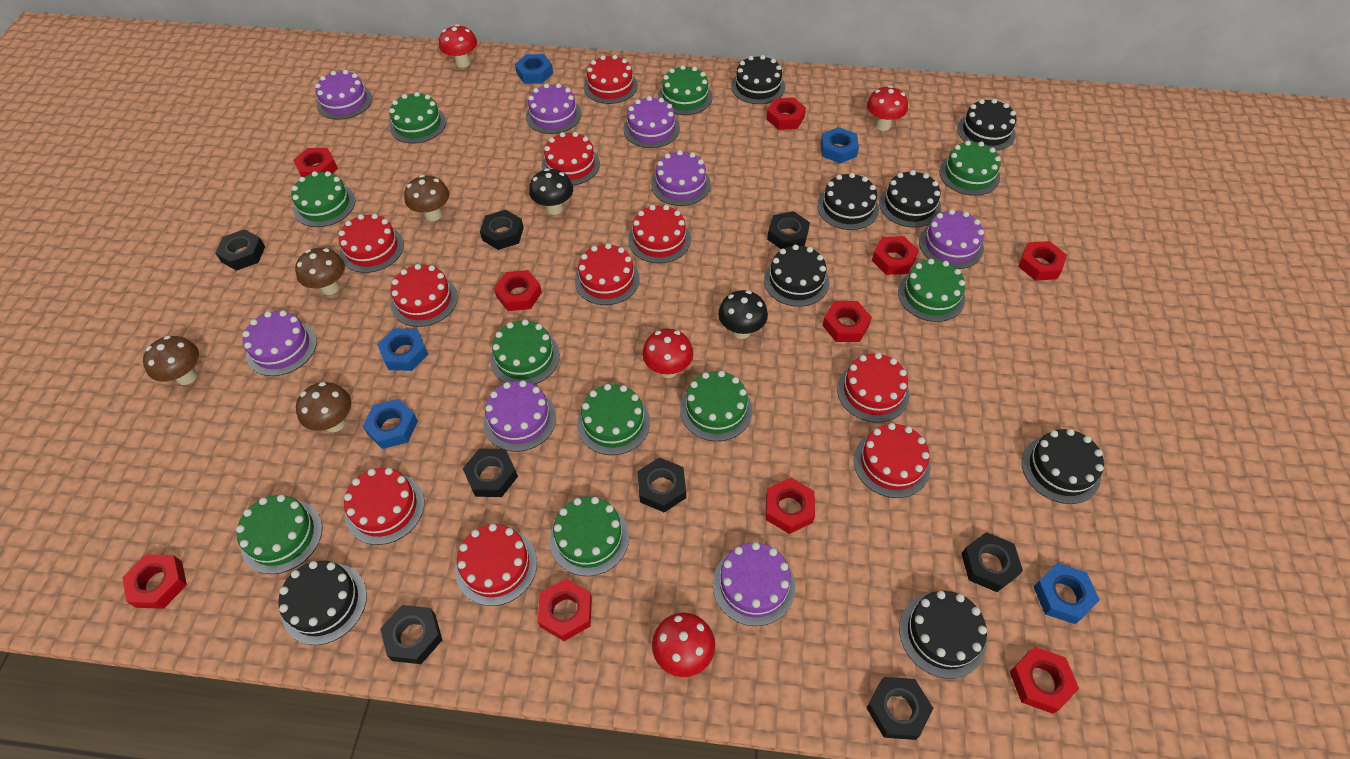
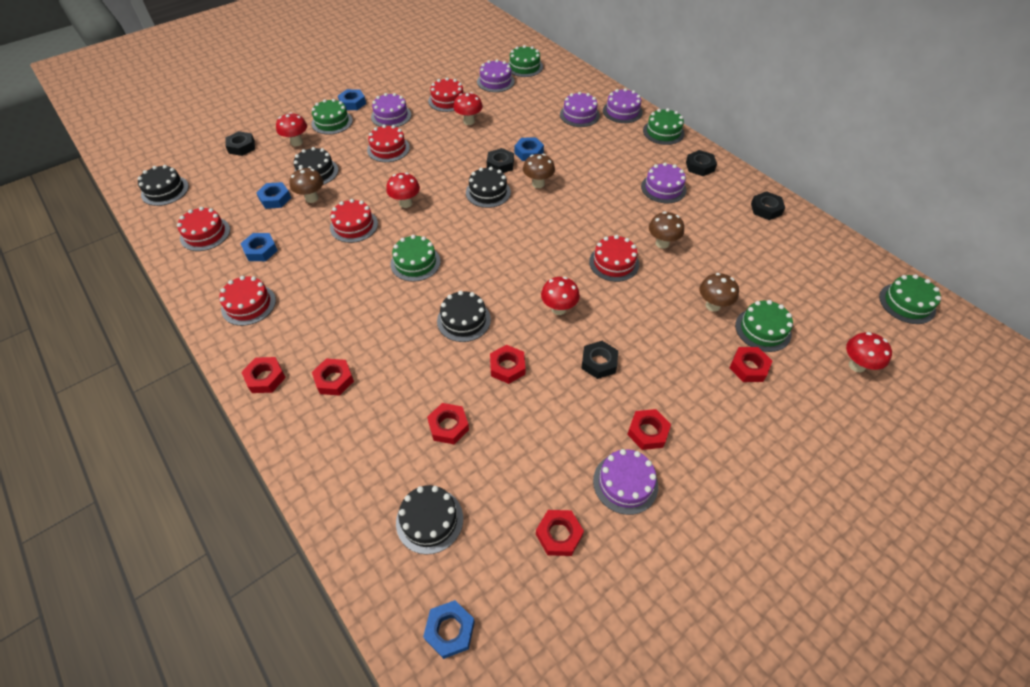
black cake: [278,561,367,645] [731,55,785,104] [764,244,829,307] [817,173,879,230] [879,170,941,228] [899,591,987,679] [957,99,1017,151] [1022,429,1104,504] = 8 -> [138,165,189,206] [294,147,338,185] [396,485,463,554] [437,291,491,342] [466,167,511,208] = 5
black mushroom: [529,168,573,215] [718,290,768,339] = 2 -> none = 0
black nut: [215,229,265,271] [380,605,442,664] [462,449,518,497] [480,210,524,250] [637,458,686,512] [767,211,810,249] [867,677,933,740] [961,532,1023,592] = 8 -> [225,131,255,156] [487,148,514,173] [581,341,618,379] [686,150,717,176] [751,191,785,220] = 5
green cake: [236,495,322,574] [291,171,355,227] [389,92,446,144] [490,319,560,385] [550,497,629,576] [577,384,650,455] [658,65,713,115] [680,371,753,441] [898,259,965,322] [939,141,1001,196] = 10 -> [311,99,353,135] [390,235,441,282] [508,45,543,77] [643,108,684,145] [735,300,793,352] [879,274,941,324] = 6
purple cake: [242,310,317,376] [315,70,372,120] [483,380,556,452] [526,83,581,134] [623,96,680,148] [651,150,711,206] [713,542,795,626] [919,209,984,269] = 8 -> [371,93,411,127] [477,59,515,92] [560,92,600,127] [593,449,658,515] [603,88,643,123] [641,162,687,203] = 6
red cake: [339,214,404,273] [344,468,424,545] [391,264,458,327] [456,524,537,606] [542,132,600,185] [575,243,640,305] [584,55,638,104] [628,205,691,263] [837,353,909,423] [854,423,930,498] = 10 -> [177,207,230,251] [219,276,276,326] [330,199,378,243] [367,125,410,162] [428,78,464,112] [589,235,639,282] = 6
red mushroom: [439,24,477,68] [642,329,693,378] [652,612,715,677] [867,86,908,131] = 4 -> [276,112,307,146] [386,173,420,208] [453,92,483,125] [541,277,580,315] [846,332,892,372] = 5
red nut: [122,554,187,609] [293,148,338,177] [494,270,542,311] [537,579,592,641] [766,97,806,130] [766,478,815,534] [822,301,872,342] [872,236,919,275] [1010,647,1079,714] [1018,241,1067,281] = 10 -> [241,357,286,393] [312,358,354,396] [427,403,469,444] [490,345,525,384] [536,510,584,556] [627,409,671,450] [729,347,772,382] = 7

